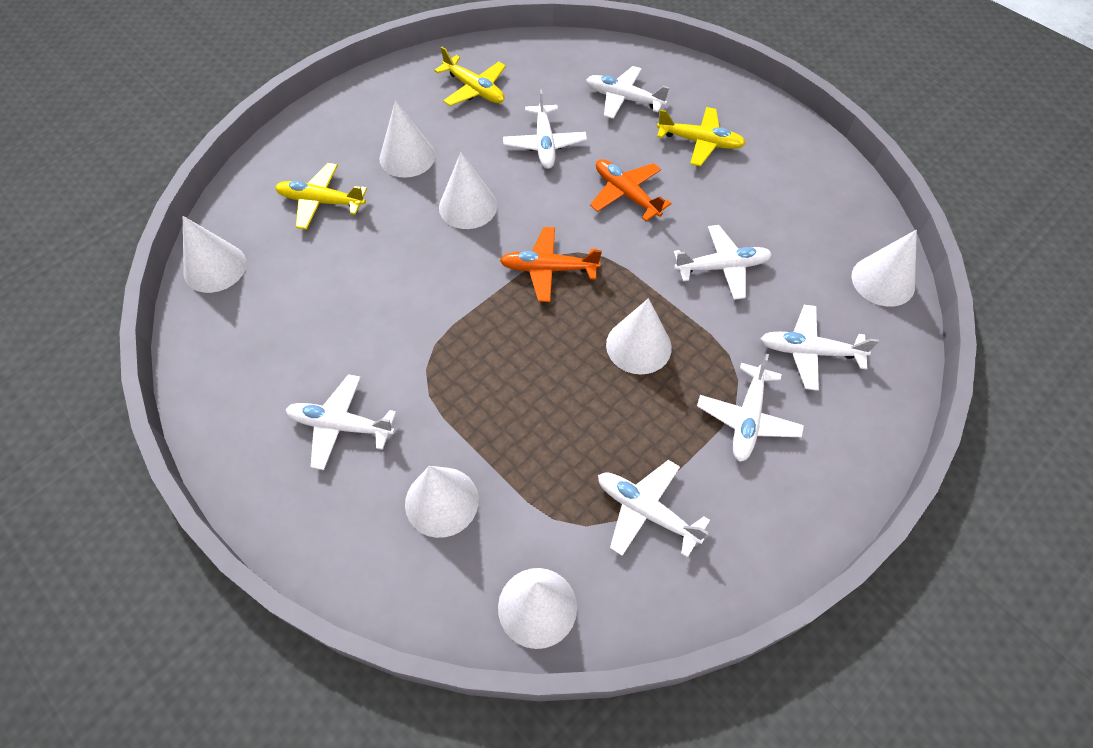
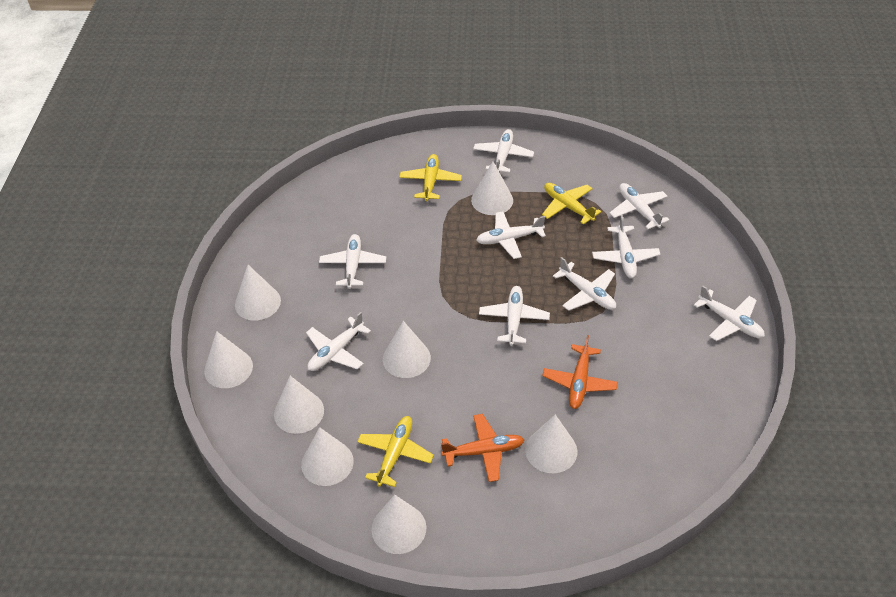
white cone: [183,216,246,293] [380,101,435,178] [405,466,479,538] [439,152,497,229] [498,568,577,649] [606,298,672,374] [852,230,917,307] = 7 -> [204,331,253,388] [235,265,281,321] [274,376,324,434] [301,427,354,486] [371,495,426,554] [383,321,431,378] [471,161,513,215] [525,414,577,473] = 8
white plane: [286,374,396,470] [503,90,587,169] [586,66,669,119] [598,460,710,558] [674,225,772,300] [697,354,804,462] [760,305,879,391] = 7 -> [306,312,371,371] [319,234,386,289] [473,129,534,173] [476,211,546,259] [479,286,550,346] [553,257,616,311] [592,215,660,278] [610,183,670,229] [694,285,765,341] = 9

